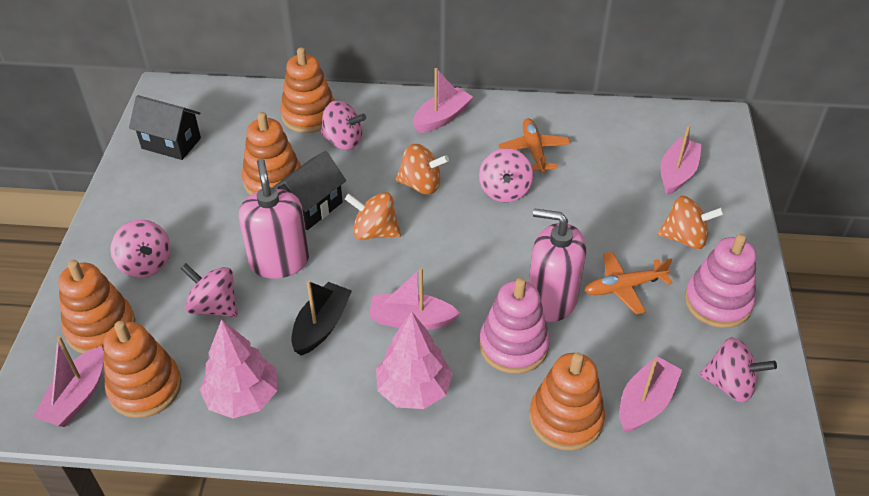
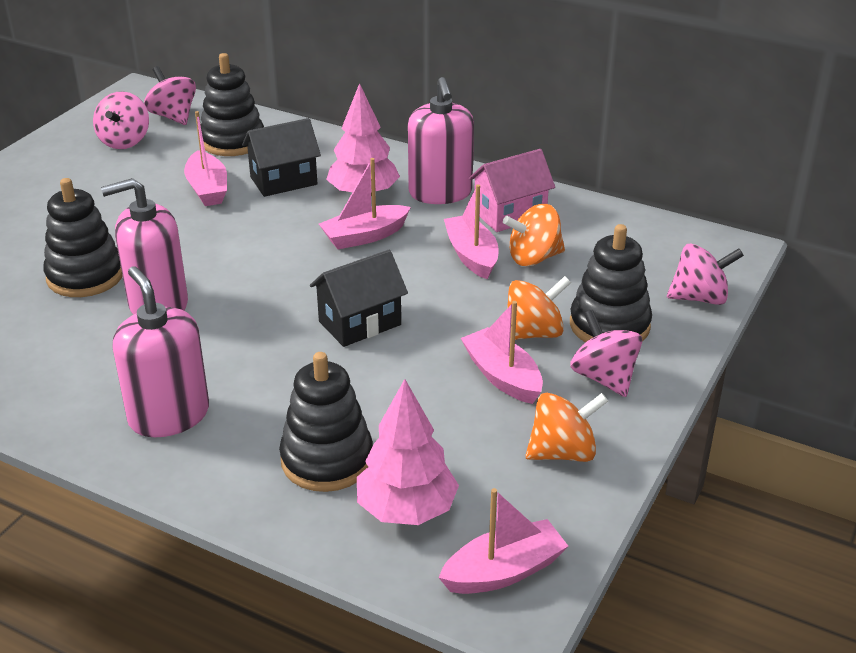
black boat: [291,280,352,356] = 1 -> none = 0
black stacking toy: none = 0 -> [43,178,123,297] [201,53,264,156] [279,352,373,492] [570,224,652,342] = 4
orange plane: [499,118,570,173] [584,251,673,315] = 2 -> none = 0
orange stacking toy: [58,260,135,354] [103,321,182,418] [242,112,301,195] [280,47,335,133] [529,353,605,451] = 5 -> none = 0
pink house: none = 0 -> [469,149,555,232] = 1
pink soap dispenser: [239,158,309,279] [529,208,586,322] = 2 -> [101,178,188,315] [113,266,209,437] [408,77,474,204] = 3
pink spinning top: [110,219,171,278] [180,263,238,317] [320,101,366,150] [479,148,533,202] [699,337,777,403] = 5 -> [93,92,149,149] [144,66,196,125] [570,310,642,397] [667,244,744,305] = 4
pink stacking toy: [479,278,550,374] [685,234,756,328] = 2 -> none = 0

